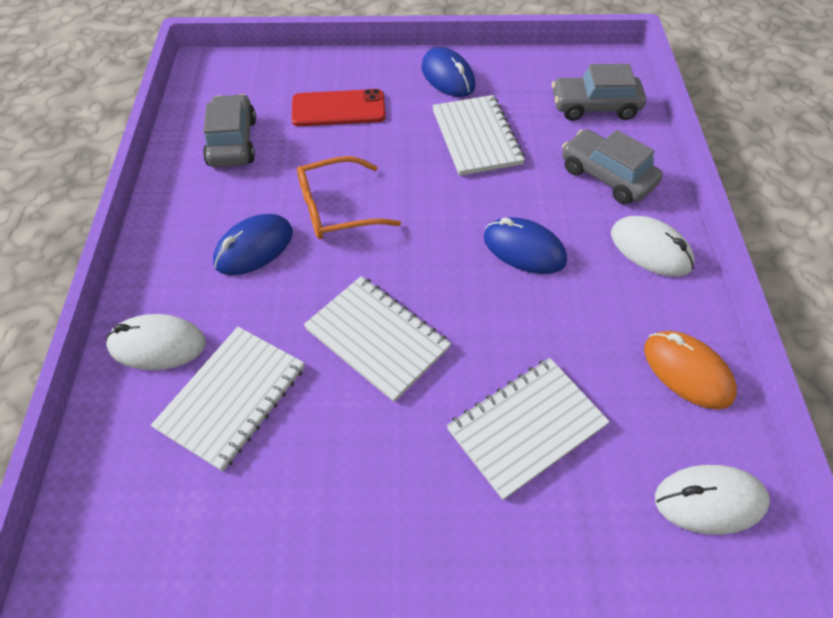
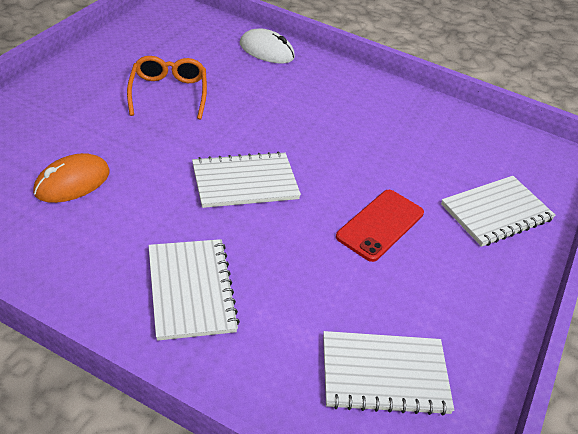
blue mouse: [213,214,293,275] [421,47,475,97] [484,217,567,274] = 3 -> none = 0
grey car: [203,94,256,167] [552,64,646,121] [562,129,663,204] = 3 -> none = 0
white mouse: [106,314,206,370] [611,216,695,277] [655,465,770,535] = 3 -> [240,29,295,63] = 1

